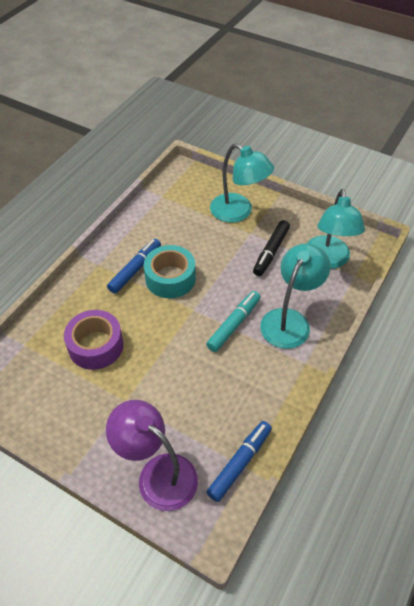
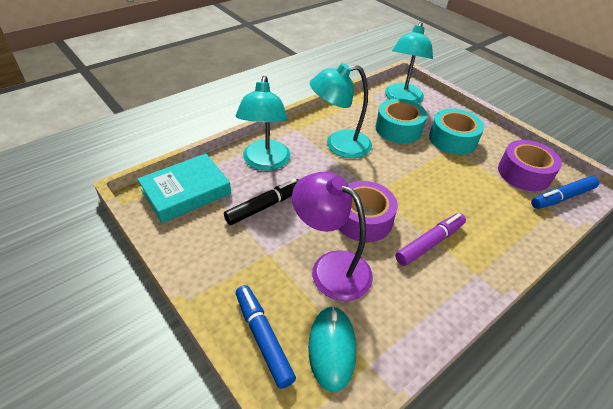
purple marker: none = 0 -> [395,213,466,266] = 1
purple tape: [64,310,123,370] = 1 -> [339,181,398,242] [498,140,562,191] = 2
turquoise book: none = 0 -> [138,153,231,223] = 1
turquoise marker: [206,291,261,352] = 1 -> none = 0
turquoise mouse: none = 0 -> [308,306,356,392] = 1
turquoise tape: [144,245,196,298] = 1 -> [375,99,427,143] [429,109,484,155] = 2

